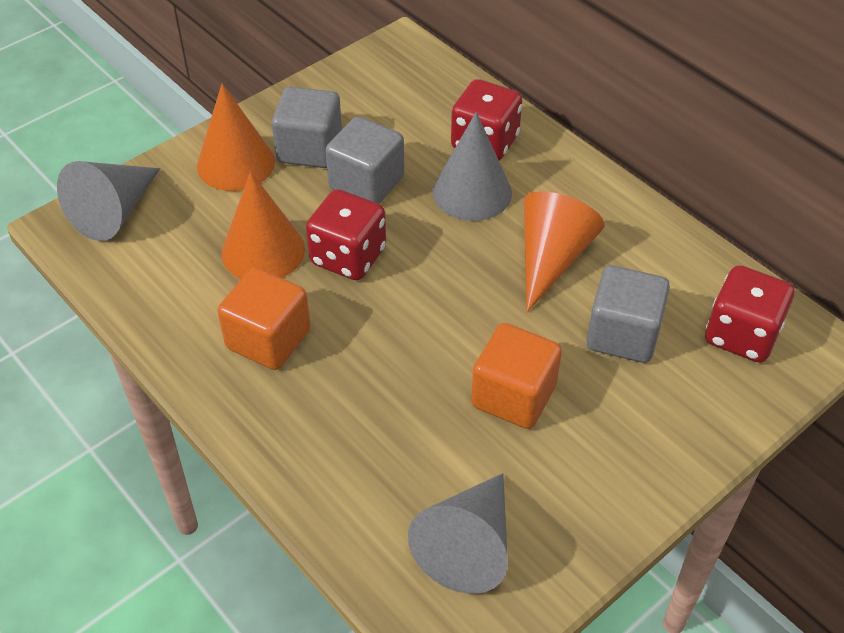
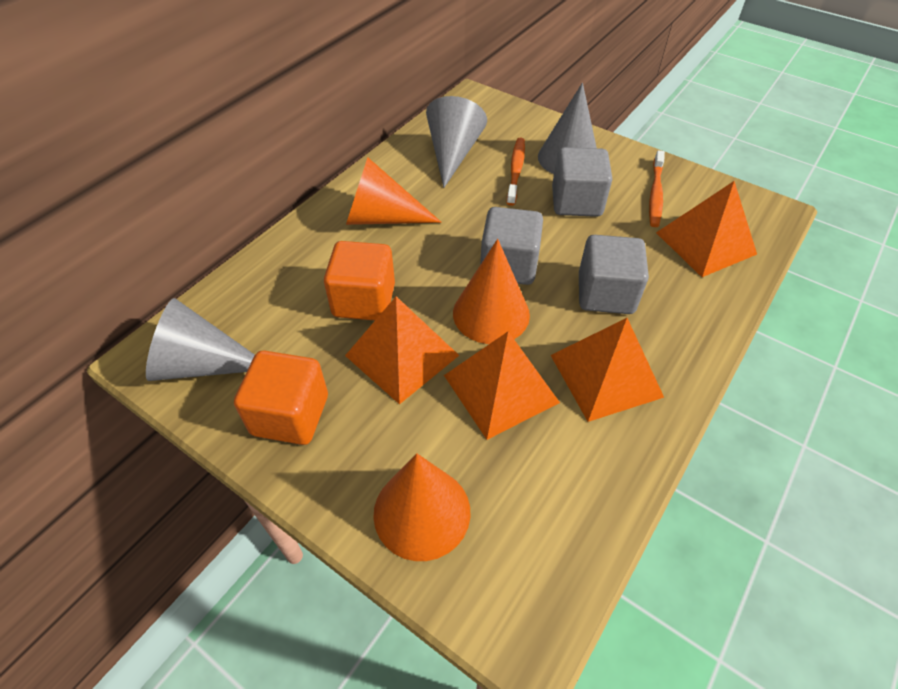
orange pyramid: none = 0 -> [345,296,459,404] [444,331,560,440] [551,318,664,422] [656,181,757,277] = 4
orange toothbrush: none = 0 -> [507,138,525,206] [649,150,665,227] = 2
red dice: [306,189,386,280] [451,79,522,161] [705,265,794,363] = 3 -> none = 0

